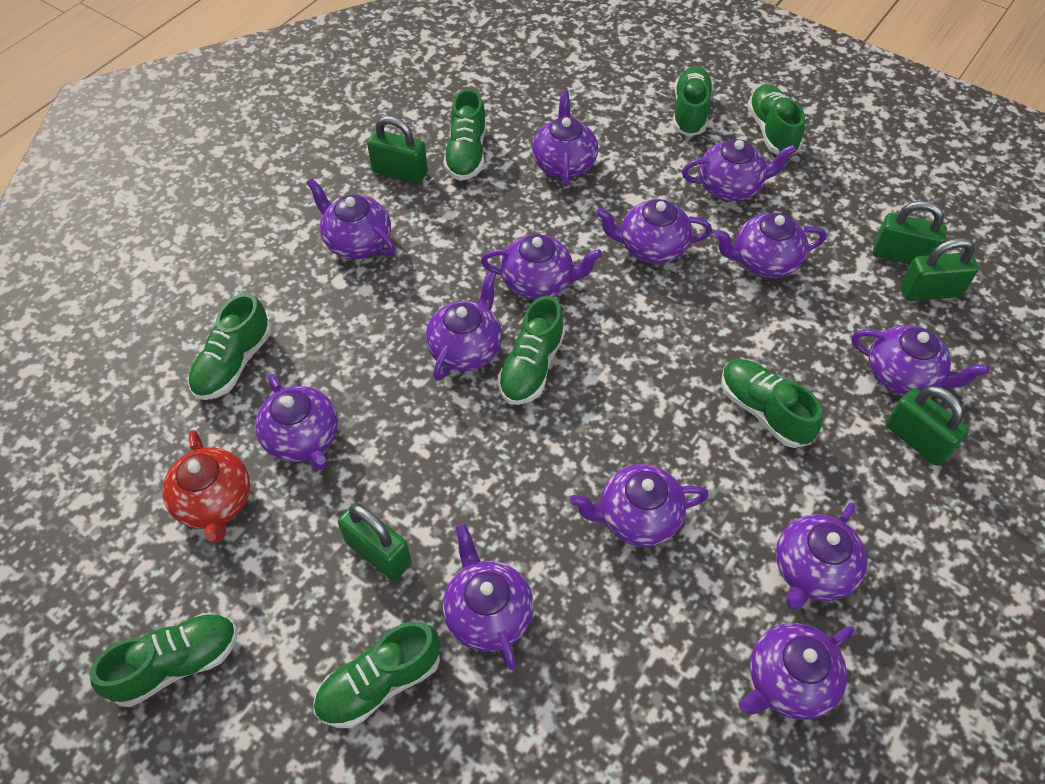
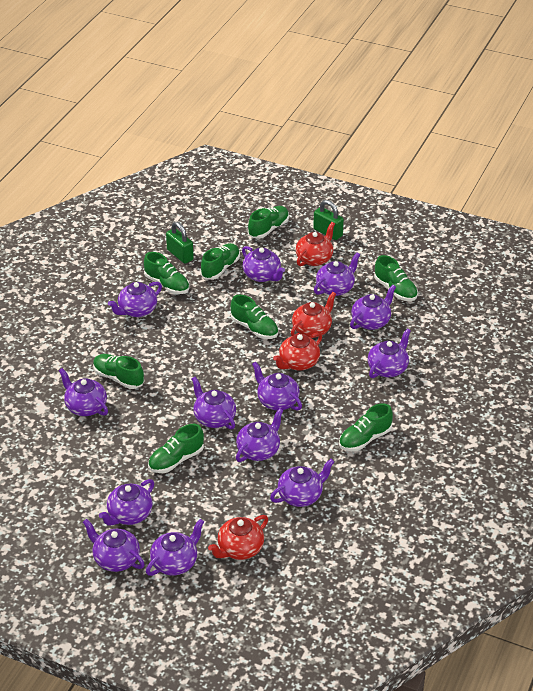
green padlock: [338,503,412,581] [367,116,428,184] [873,201,947,265] [886,386,969,466] [901,238,979,301] = 5 -> [166,222,194,264] [313,200,344,240] = 2
red teapot: [162,430,250,543] = 1 -> [208,515,268,560] [273,332,322,370] [291,292,336,338] [296,222,335,266] = 4

